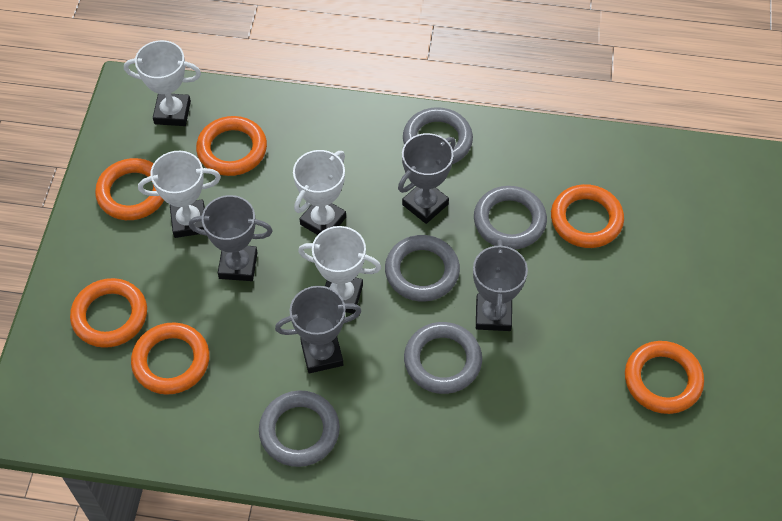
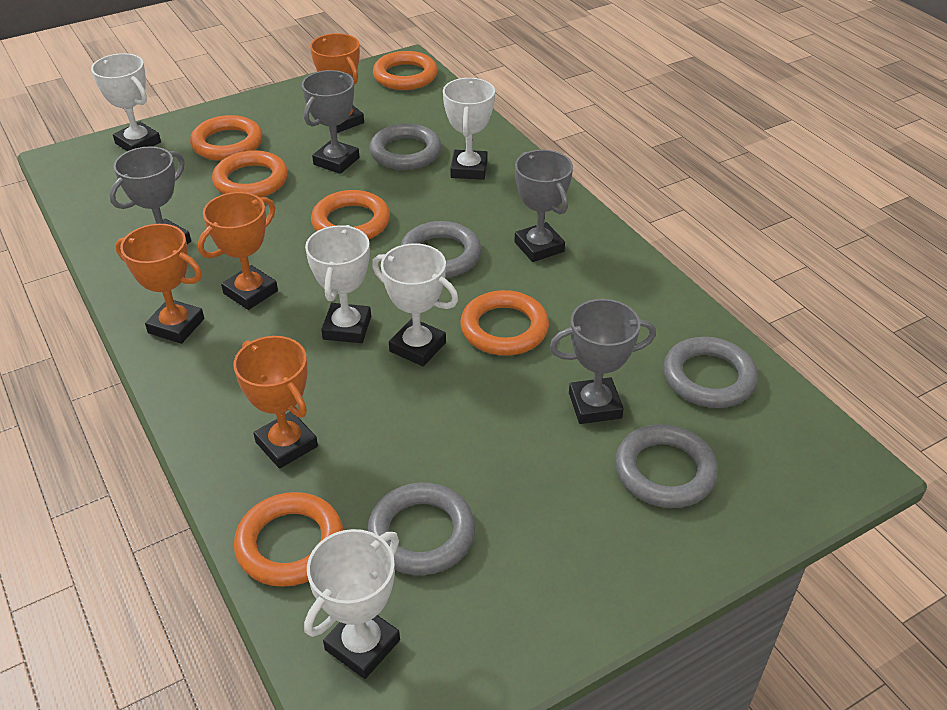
orange trophy: none = 0 -> [115,224,204,344] [198,192,278,310] [233,336,318,469] [310,33,364,133] = 4
white trophy: [124,40,201,126] [138,151,221,238] [293,150,346,235] [298,226,381,314] = 4 -> [91,53,161,151] [304,529,400,679] [305,225,371,343] [372,244,458,366] [443,78,495,180] = 5

